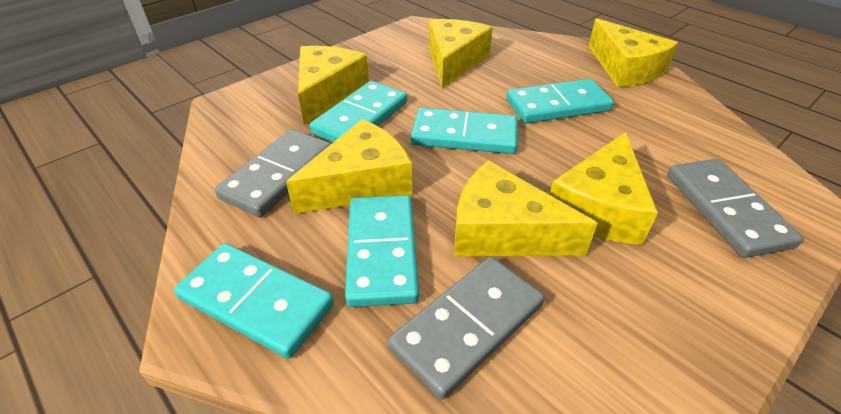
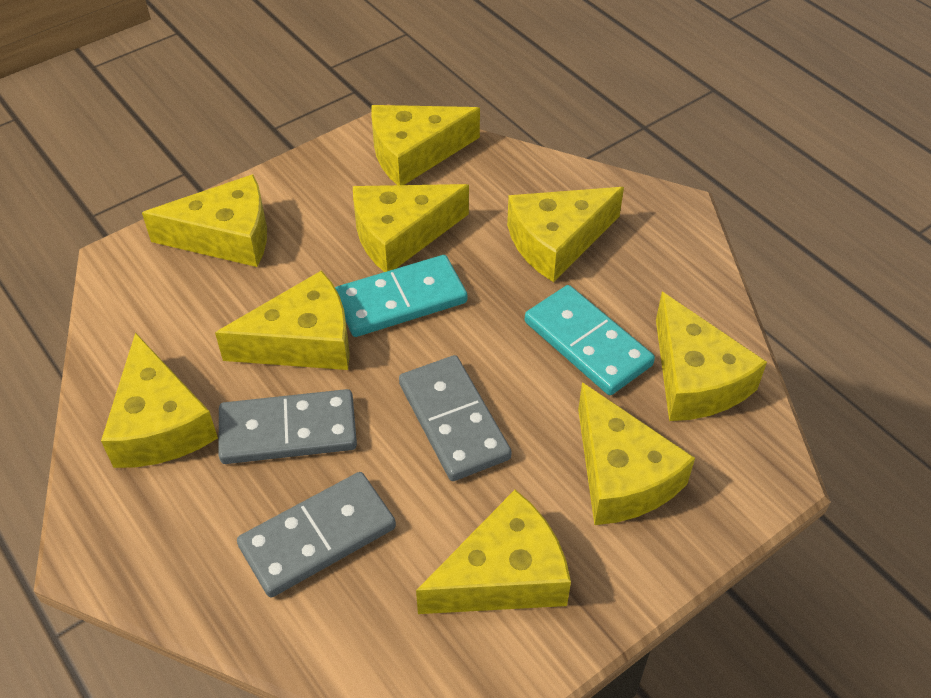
turquoise domino: [174,243,334,359] [310,81,407,142] [345,195,419,307] [411,108,518,154] [507,78,614,123] = 5 -> [335,255,467,337] [525,285,655,395] = 2
yellow cheese: [286,119,412,214] [298,46,369,125] [429,19,493,88] [454,160,598,256] [550,132,658,245] [588,18,678,87] = 6 -> [101,332,218,468] [142,174,267,267] [215,270,350,370] [353,184,469,272] [371,105,480,185] [416,490,571,614] [507,187,624,282] [578,382,695,525] [656,292,767,421] = 9

